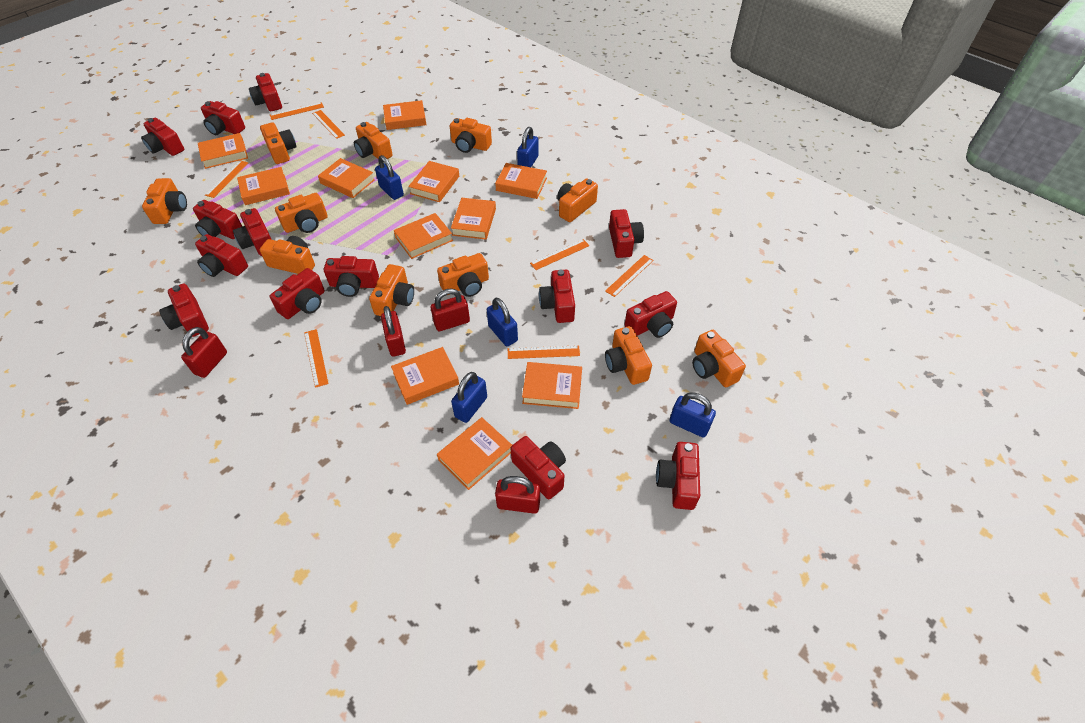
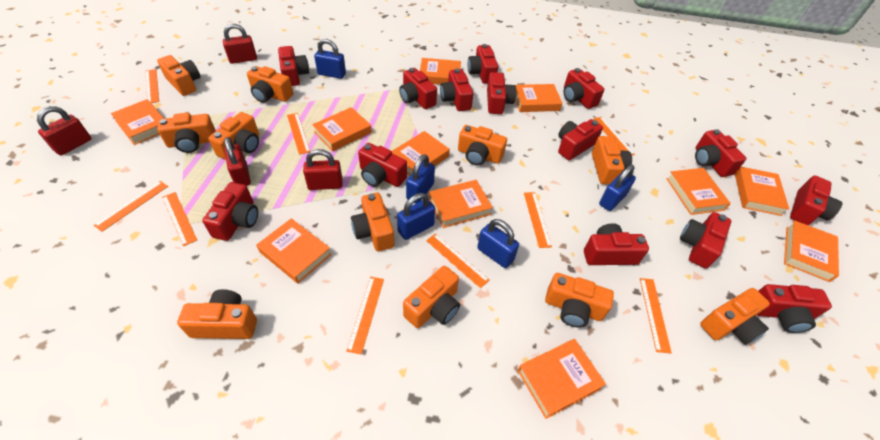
orange ruler: [205,160,248,198] [270,102,324,120] [304,329,329,388] [312,110,345,139] [508,345,580,359] [530,239,590,270] [605,255,653,297] = 7 -> [94,181,168,232] [145,69,159,103] [162,192,197,246] [287,113,310,155] [346,277,384,354] [426,233,490,288] [524,192,552,248] [593,117,635,156] [640,278,672,353] = 9

